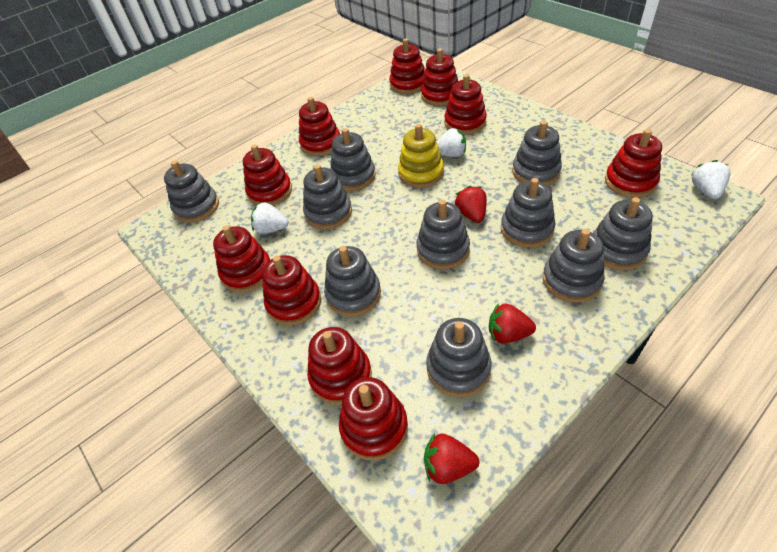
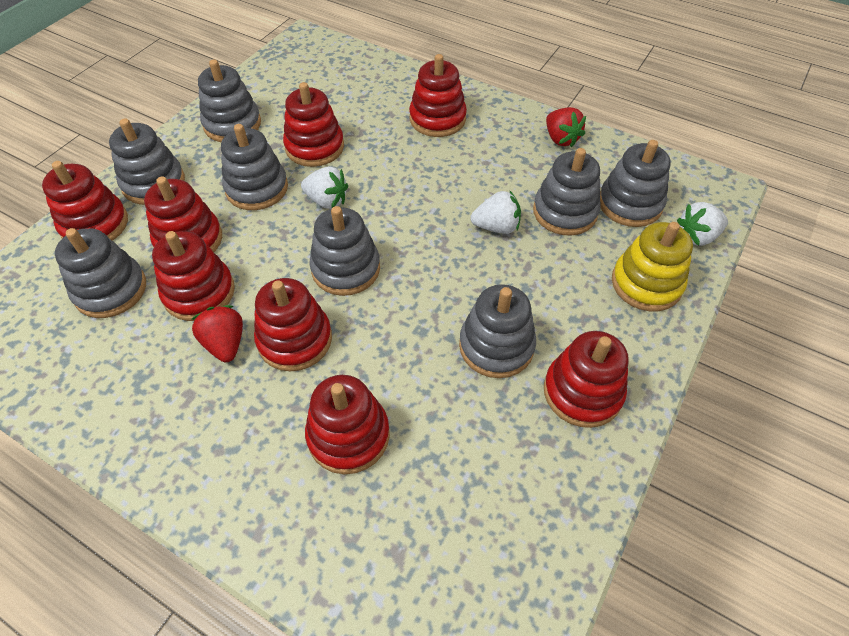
grey stacking toy: [164,161,219,223] [303,164,352,229] [324,246,381,316] [330,128,376,191] [416,200,470,269] [426,318,491,397] [501,178,556,248] [512,121,562,185] [543,229,605,303] [593,197,653,270] = 10 -> [55,228,146,318] [109,119,185,205] [198,59,261,142] [221,124,288,210] [309,206,380,296] [459,284,536,378] [533,148,601,236] [600,140,671,227] = 8
red stacking toy: [213,225,270,293] [243,144,292,206] [262,255,321,325] [299,97,340,156] [307,327,372,405] [339,377,408,460] [389,38,425,94] [421,48,458,106] [444,74,487,135] [605,129,662,198] = 10 -> [42,161,128,241] [144,176,222,252] [152,231,235,321] [254,278,332,371] [283,82,344,167] [305,375,390,474] [409,54,467,137] [544,331,629,428] = 8
red strawberry: [424,433,479,484] [455,186,487,223] [489,303,536,344] = 3 -> [191,305,243,362] [546,107,586,148] = 2

